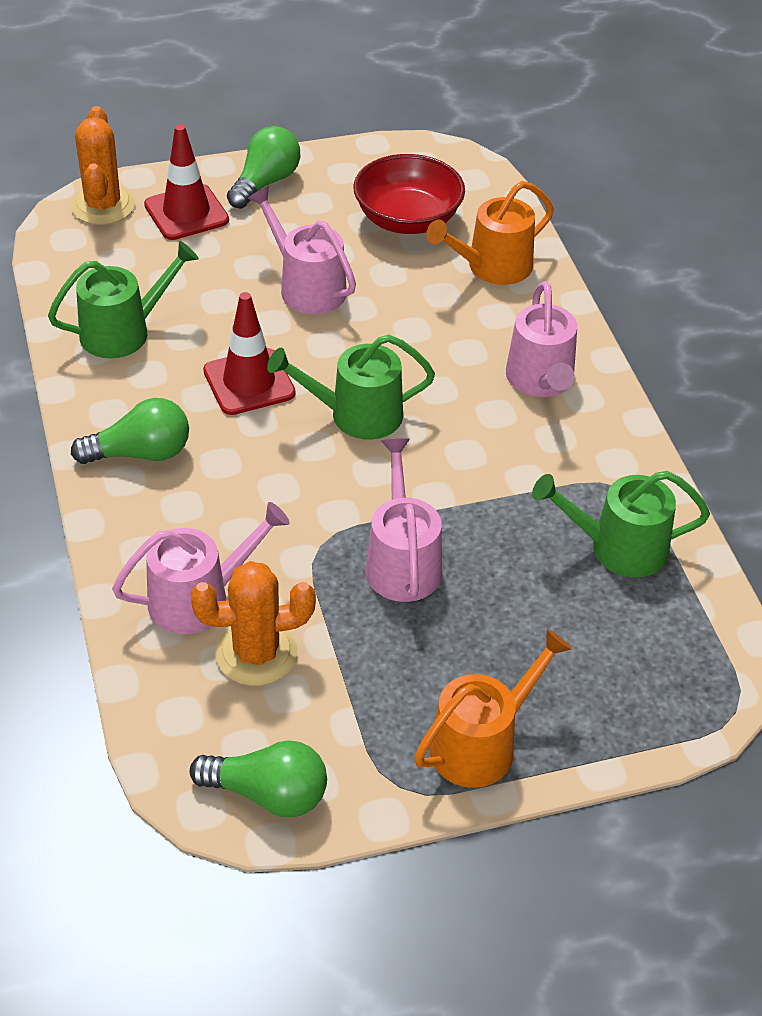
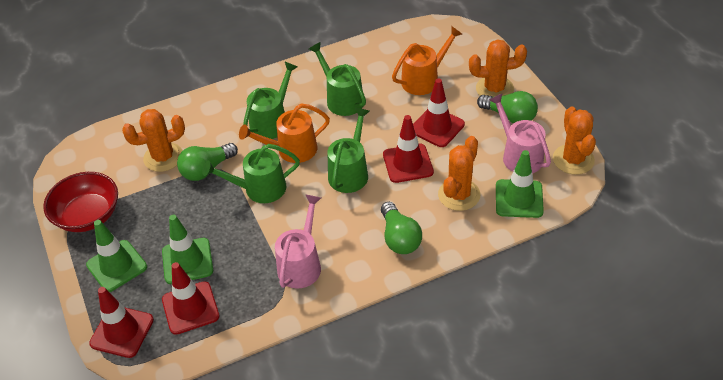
green traffic cone: none = 0 -> [86,220,147,292] [162,215,213,284] [496,150,544,218] = 3
green watering can: [48,241,199,358] [267,335,435,440] [532,471,710,577] = 3 -> [202,144,300,203] [243,62,297,139] [309,42,366,116] [328,108,369,193] = 4
orange cactus: [71,106,135,225] [190,561,316,686] = 2 -> [122,109,185,172] [438,136,480,211] [469,39,527,97] [553,106,596,175] = 4
pink watering can: [112,502,290,634] [247,186,356,314] [366,438,442,602] [506,281,577,397] = 4 -> [275,195,321,289] [489,94,551,174] = 2
red traffic cone: [144,124,229,240] [203,292,296,415] = 2 -> [89,287,154,358] [162,262,220,335] [383,115,434,183] [413,79,465,147] = 4

